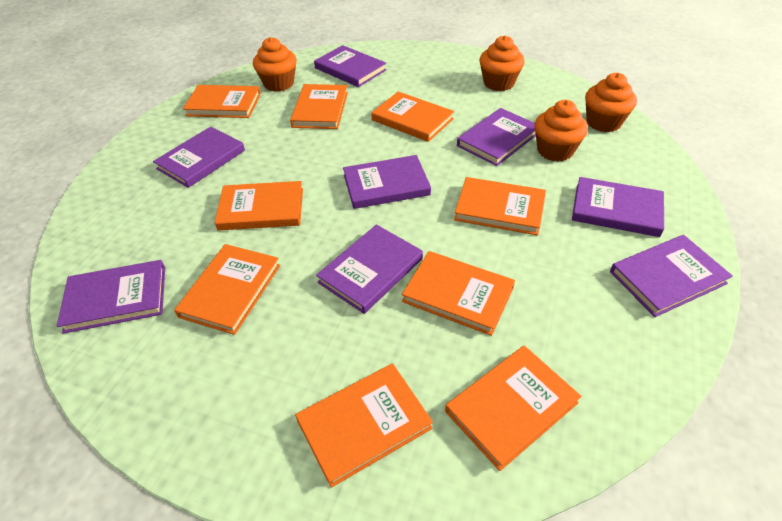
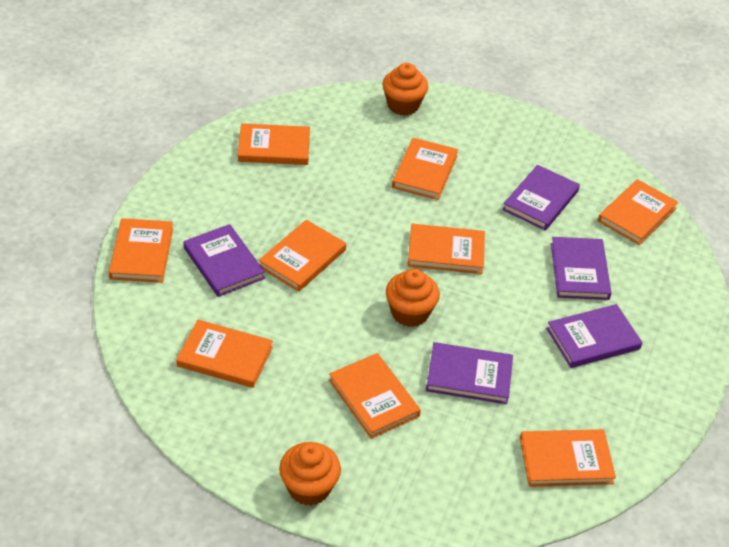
orange cupcake: [253,37,297,92] [479,36,525,91] [534,100,588,162] [585,73,637,132] = 4 -> [279,442,341,506] [382,63,428,115] [386,269,440,327] = 3
purple book: [57,260,165,334] [153,126,245,188] [314,45,386,87] [316,225,423,314] [343,155,431,209] [457,108,536,166] [572,177,664,237] [610,235,733,317] = 8 -> [183,224,265,297] [426,342,513,404] [502,165,580,231] [547,304,642,368] [551,237,612,300] = 5

